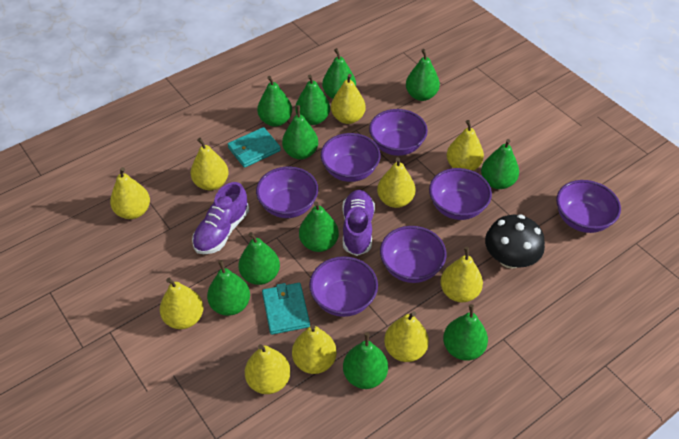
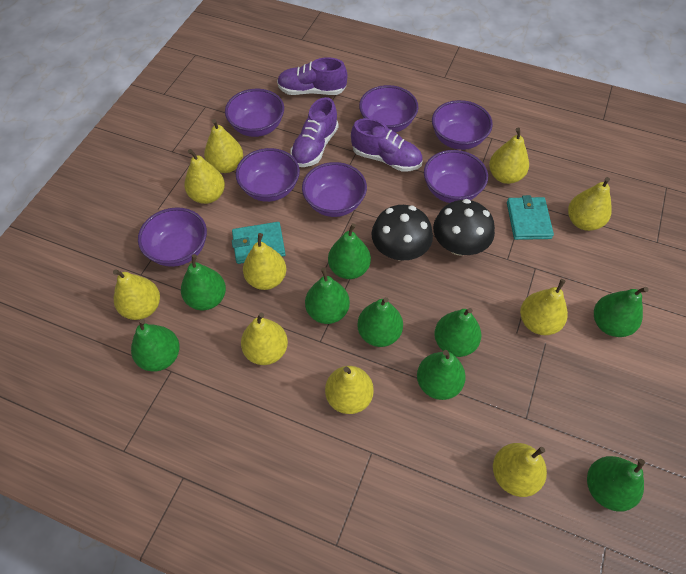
black mushroom: [485,214,545,269] = 1 -> [372,205,433,261] [433,199,495,256] = 2
green pear: [207,260,250,316] [238,232,280,285] [257,76,292,127] [282,105,318,159] [295,75,330,125] [299,201,339,252] [322,48,356,99] [343,332,388,389] [406,49,440,101] [443,304,488,361] [481,139,519,189] = 11 -> [131,319,180,372] [181,254,226,310] [305,268,350,324] [328,223,371,279] [357,297,403,347] [417,350,466,400] [434,308,481,357] [587,456,645,512] [594,287,649,337] = 9
purple shoe: [192,182,249,254] [342,190,375,256] = 2 -> [277,57,347,95] [291,97,338,167] [351,118,423,172] = 3

